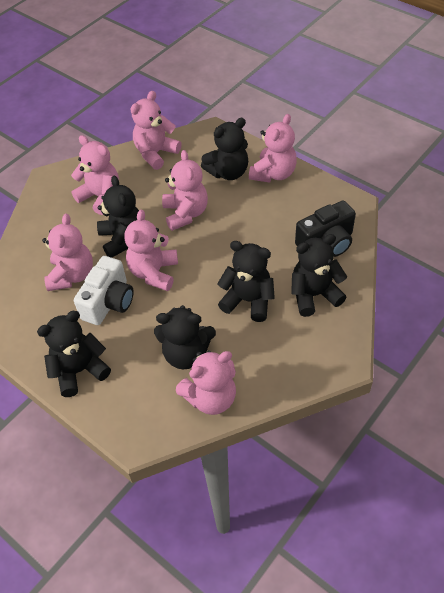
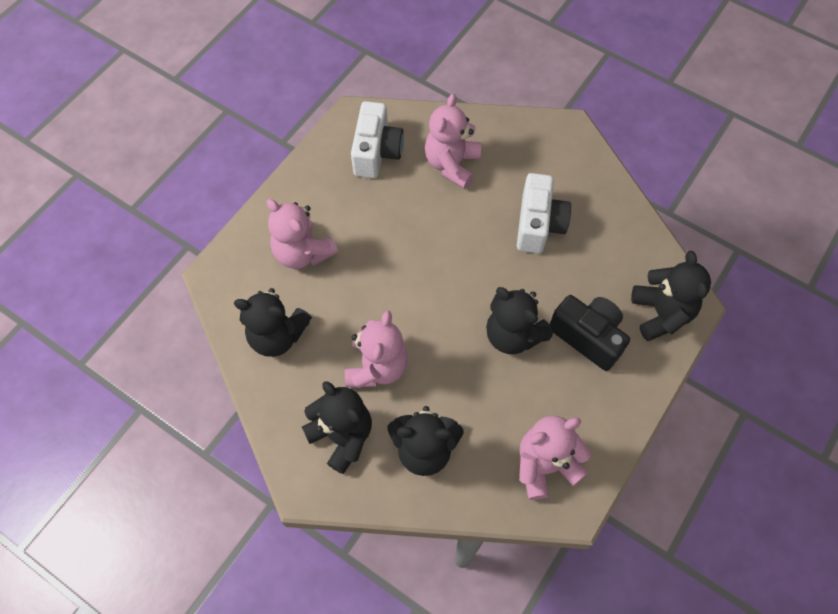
black teddy bear: [37,311,111,397] [97,176,139,258] [154,305,216,369] [201,118,248,180] [217,241,275,322] [291,234,347,317] = 6 -> [234,288,312,357] [302,381,372,474] [387,406,464,476] [486,287,553,354] [631,251,711,341] = 5
pink teddy bear: [42,214,93,291] [71,135,119,215] [124,210,178,291] [131,91,181,170] [162,150,208,231] [176,351,236,415] [249,114,297,183] = 7 -> [267,199,338,269] [345,311,408,388] [425,94,481,189] [519,416,591,500] = 4
white camera: [74,256,134,325] = 1 -> [351,101,404,178] [517,173,571,253] = 2

